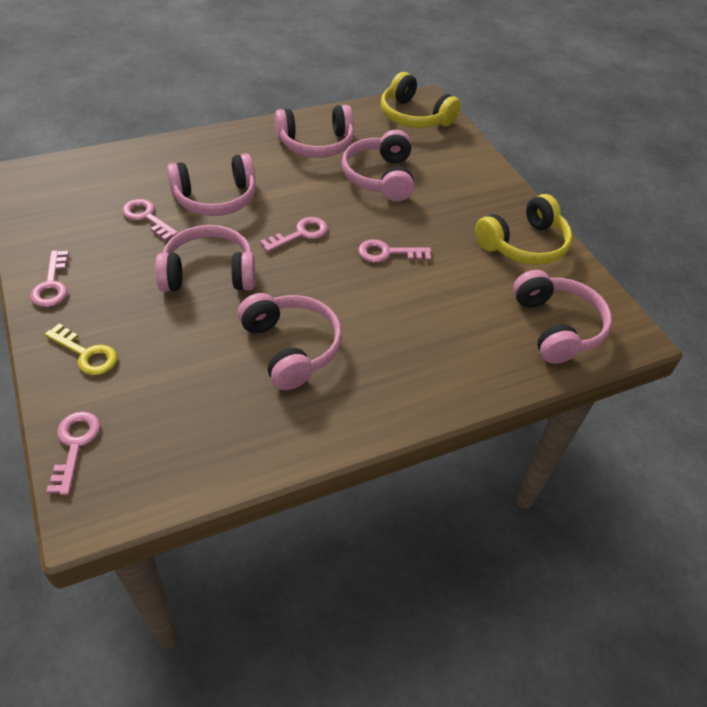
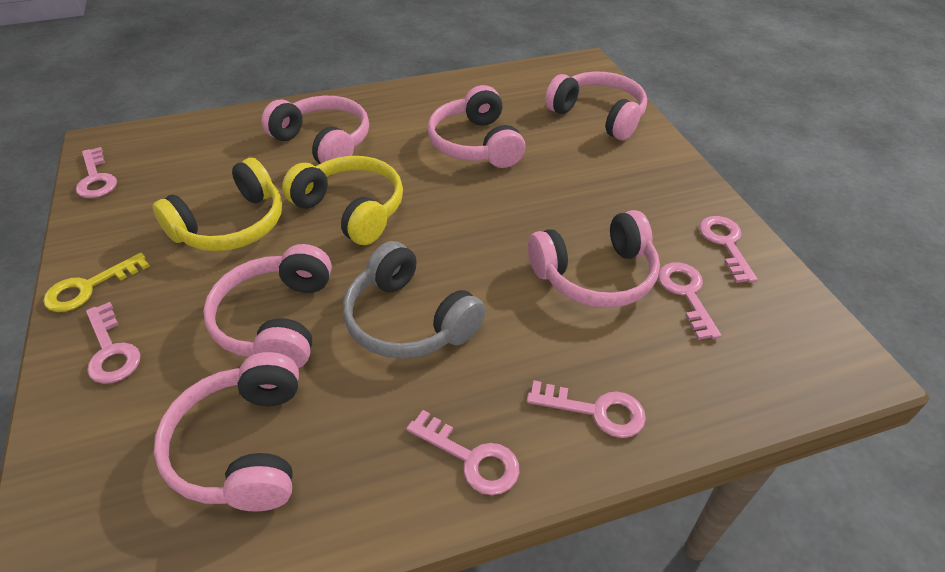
grey headphones: none = 0 -> [343,241,486,359] = 1
pink key: [30,250,69,307] [46,411,101,495] [122,199,178,241] [260,217,328,252] [358,239,432,263] = 5 -> [76,147,117,198] [86,302,141,384] [406,410,520,495] [527,380,646,438] [658,262,721,340] [699,216,758,283] = 6

